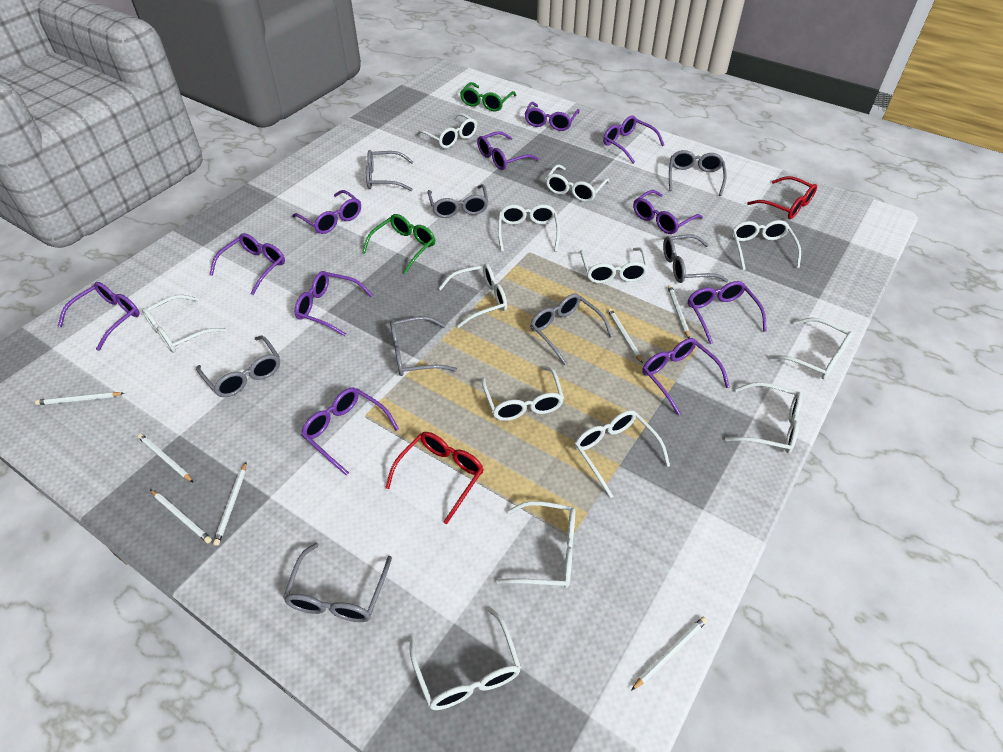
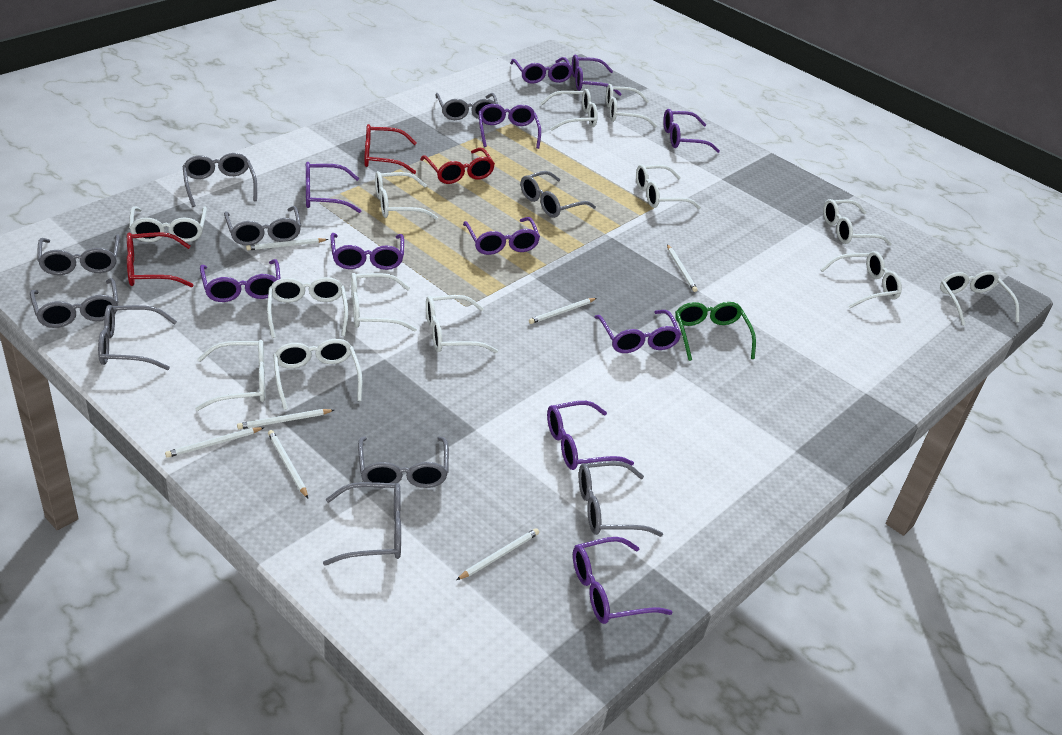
green glasses: [362,214,435,274] [460,82,517,112] = 2 -> [675,302,756,361] = 1
grey glasses: [196,336,280,397] [283,543,392,622] [366,150,413,191] [390,316,457,376] [427,184,488,218] [530,293,613,365] [663,234,728,283] [669,150,727,196] = 8 -> [30,278,119,328] [38,234,120,275] [98,304,177,370] [183,153,257,207] [224,206,301,245] [323,482,401,566] [358,436,449,488] [435,93,498,120] [521,171,596,218] [579,461,663,537] = 10
red glasses: [385,432,484,524] [747,176,817,219] = 2 -> [127,232,193,287] [364,124,416,174] [420,148,495,184] = 3

